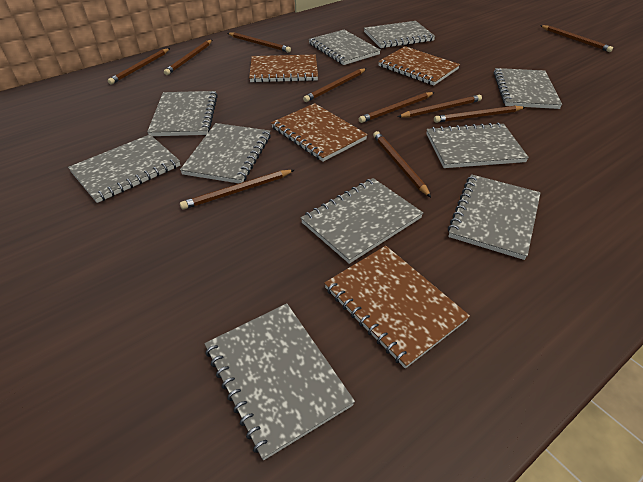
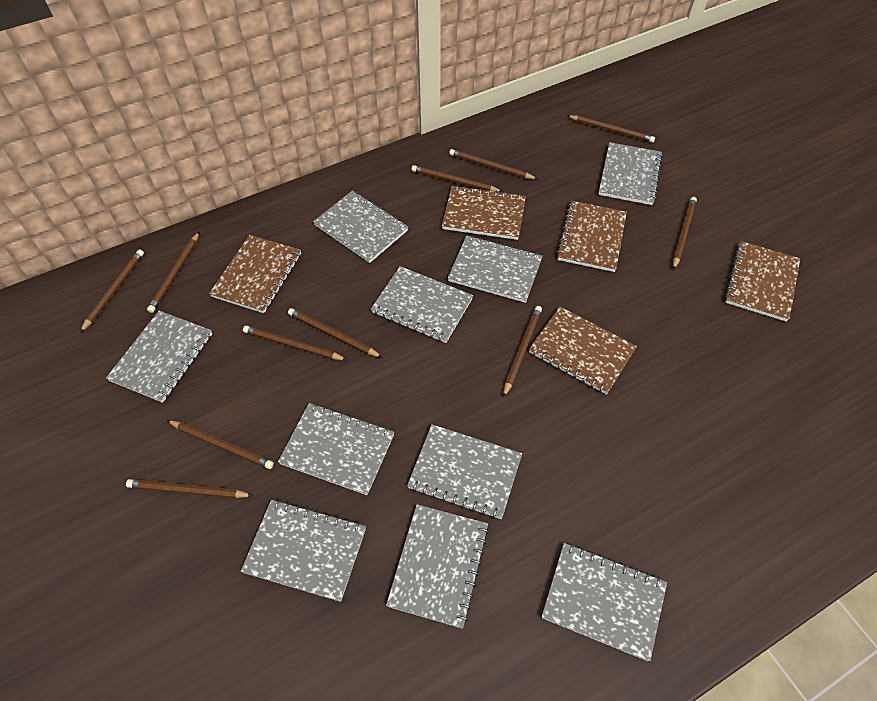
brown notebook: [249,55,318,83] [271,103,368,162] [324,246,470,369] [378,46,460,86] = 4 -> [209,235,301,313] [442,185,526,240] [529,307,637,395] [556,201,627,272] [725,241,800,322] = 5
brown pencil: [108,48,170,84] [164,40,212,75] [180,170,294,210] [228,32,291,53] [303,68,367,102] [359,92,435,123] [373,131,431,197] [398,95,482,118] [434,106,526,123] [540,25,613,52] = 10 -> [80,250,144,333] [126,479,253,498] [147,232,199,313] [167,420,274,469] [243,325,347,360] [288,308,383,358] [411,165,503,192] [449,149,537,179] [503,306,542,398] [567,115,655,143] [673,197,697,270] = 11

